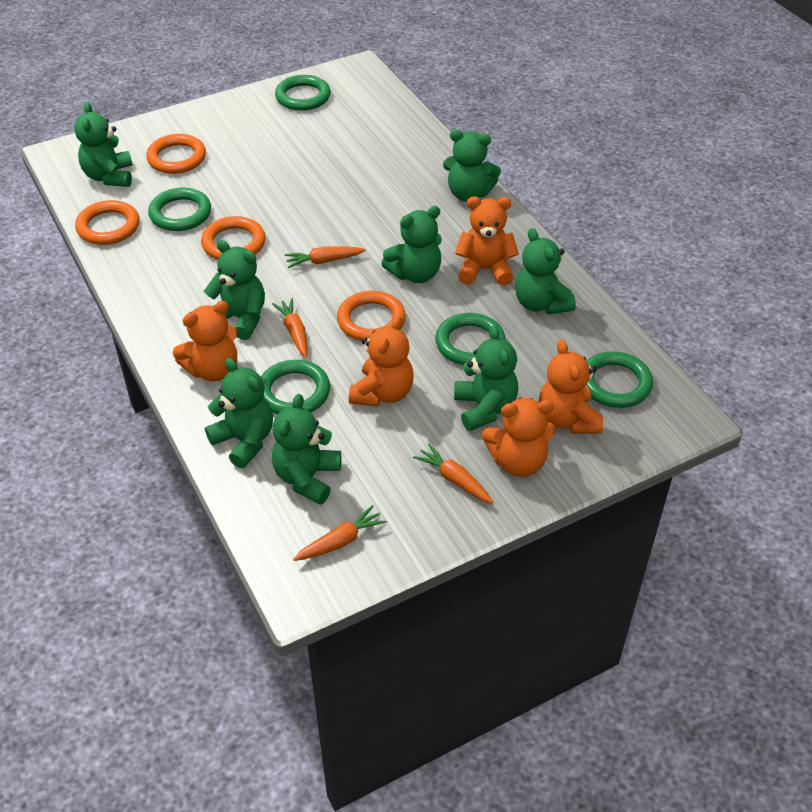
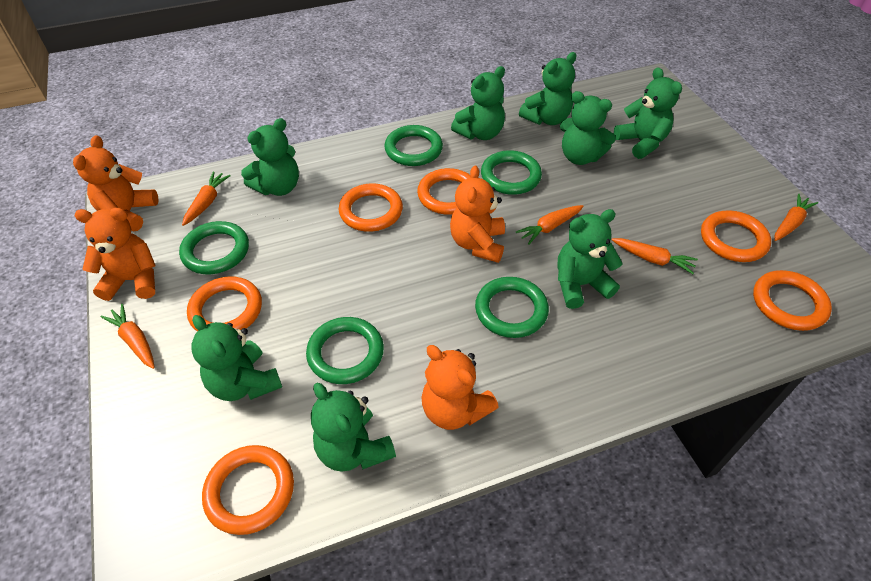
orange carrot: [272,298,308,358] [285,246,366,268] [293,505,387,561] [413,444,493,504] = 4 -> [100,304,155,369] [182,172,231,226] [515,205,584,245] [612,238,698,274] [774,194,818,241] = 5
orange ring: [75,200,139,245] [146,134,206,174] [201,216,266,260] [337,291,406,341] = 4 -> [187,276,262,331] [202,445,294,535] [339,183,403,232] [417,168,471,215] [701,210,771,262] [753,270,832,331] = 6
orange teddy bear: [173,301,238,381] [349,316,414,407] [455,196,519,286] [482,398,556,477] [539,340,603,434] = 5 -> [73,135,158,231] [74,208,156,301] [421,345,499,430] [450,165,505,263] = 4

